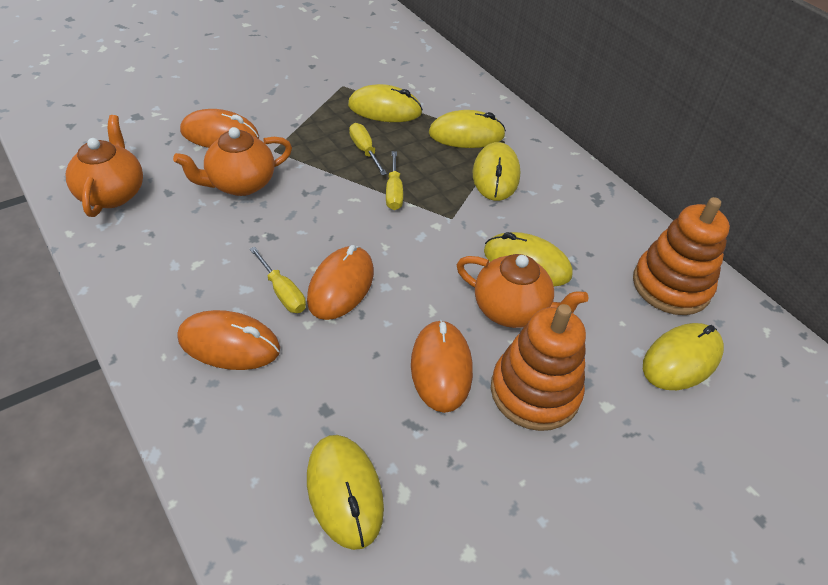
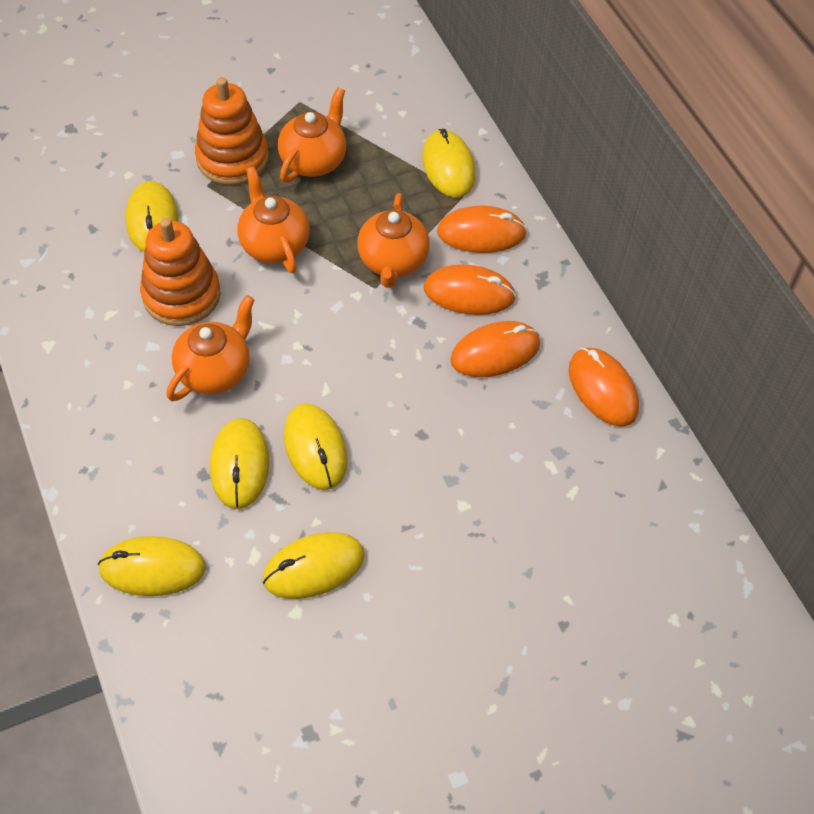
orange teapot: [66,115,143,217] [173,127,292,196] [456,254,588,328] = 3 -> [166,295,255,401] [238,166,310,273] [278,87,346,183] [357,193,430,288] = 4
yellow screwdriver: [250,247,306,313] [349,123,387,175] [386,151,403,210] = 3 -> none = 0

